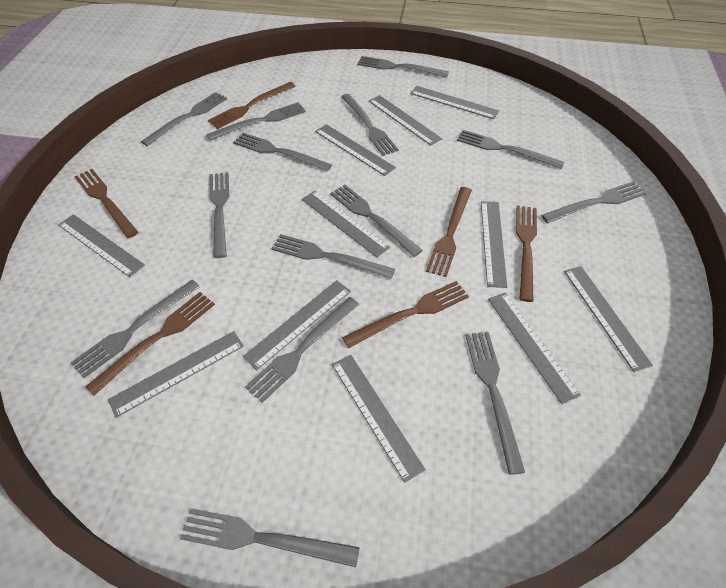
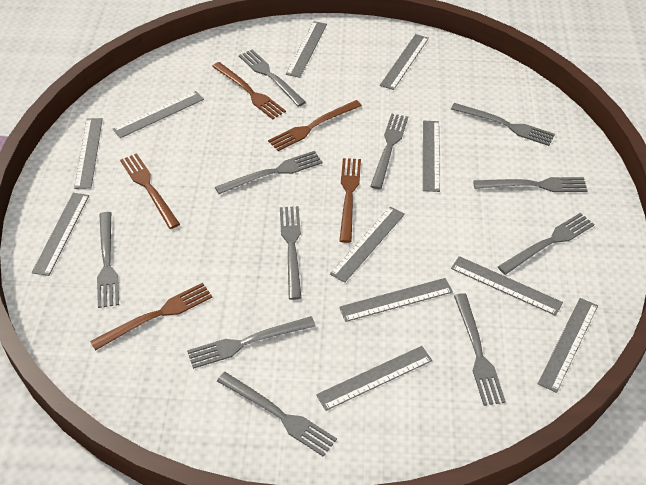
brown fork: [74,169,138,238] [85,292,215,395] [208,82,296,129] [342,281,469,348] [426,187,472,277] [516,206,537,302] = 6 -> [90,283,213,351] [120,153,180,229] [212,62,286,119] [268,100,362,151] [339,158,361,243] = 5
grey fork: [70,280,200,378] [141,92,227,146] [180,508,360,567] [206,102,306,141] [209,172,229,258] [233,133,332,172] [245,297,359,403] [271,234,395,279] [330,185,423,257] [341,94,399,156] [357,56,449,77] [457,130,565,169] [465,332,525,475] [541,181,646,223] = 14 -> [97,212,119,308] [187,316,316,369] [215,151,322,194] [217,372,337,457] [239,49,306,107] [280,206,301,300] [370,114,408,189] [451,103,555,146] [454,293,506,406] [473,177,588,192] [498,213,595,275] = 11

